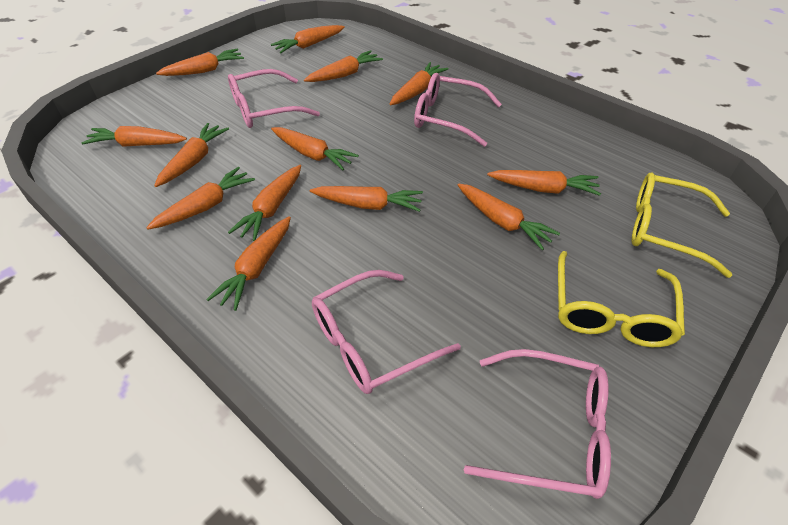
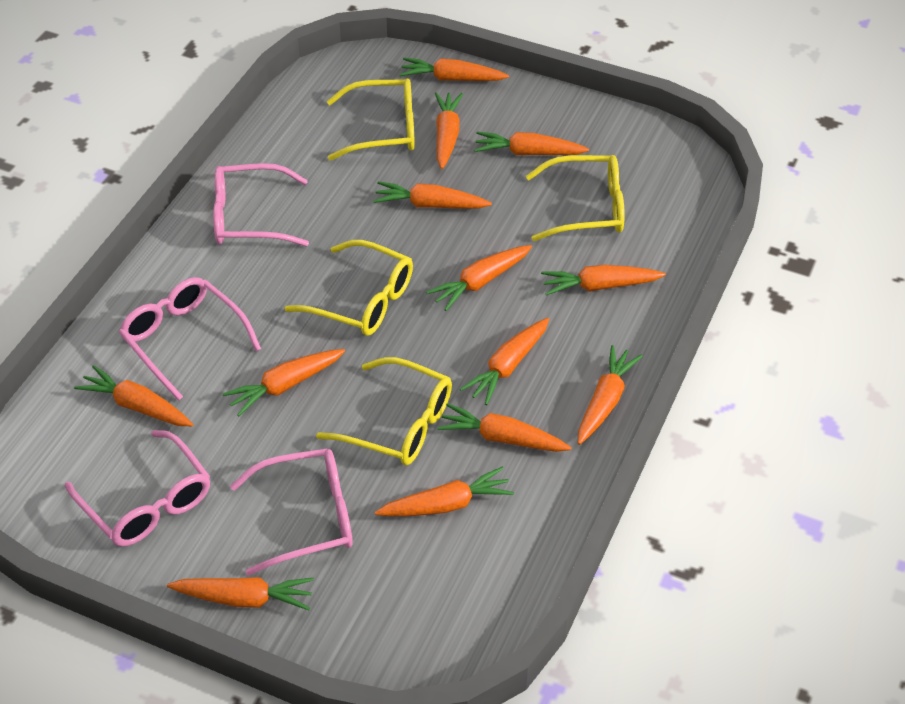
yellow glasses: [558,251,685,347] [631,173,732,278] = 2 -> [285,240,413,336] [316,357,452,465] [327,79,415,161] [526,155,625,241] = 4

